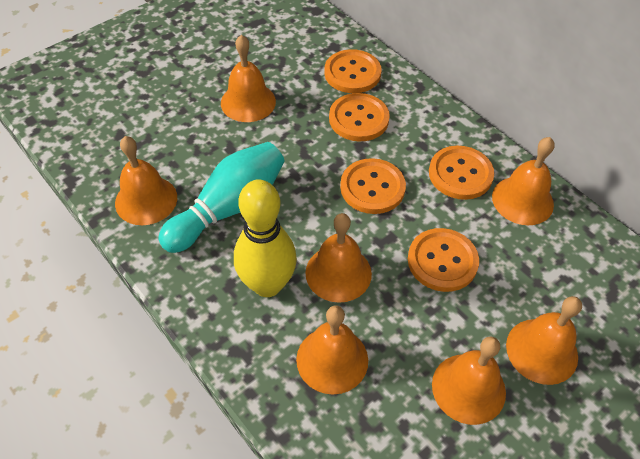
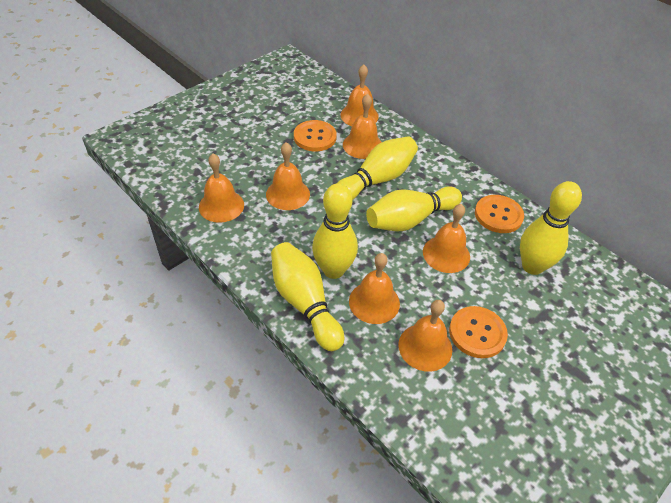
orange button: [324,49,381,93] [329,93,390,141] [340,158,406,214] [408,228,479,292] [429,146,494,200] = 5 -> [294,120,337,151] [449,306,508,358] [475,195,524,233] = 3
turquoise bowling pin: [158,142,285,253] = 1 -> none = 0
yellow bowling pin: [234,179,297,297] = 1 -> [271,242,344,351] [312,183,358,279] [337,136,418,200] [366,186,462,231] [520,181,582,275] = 5

